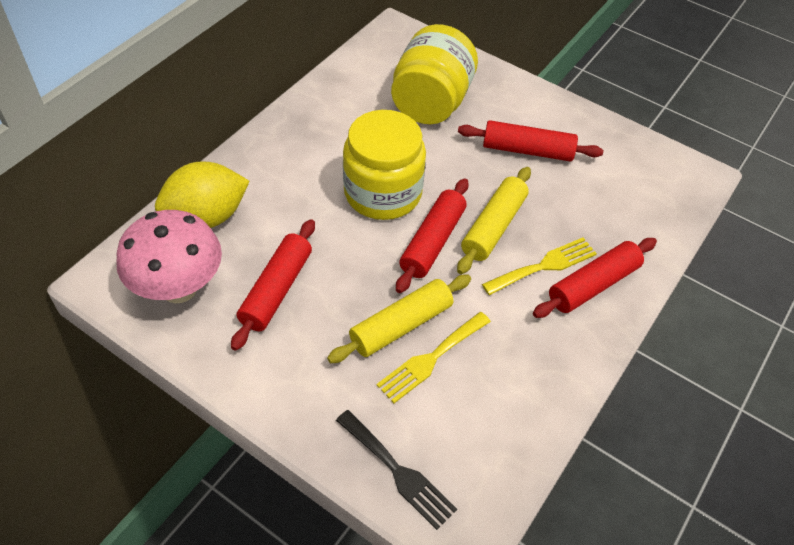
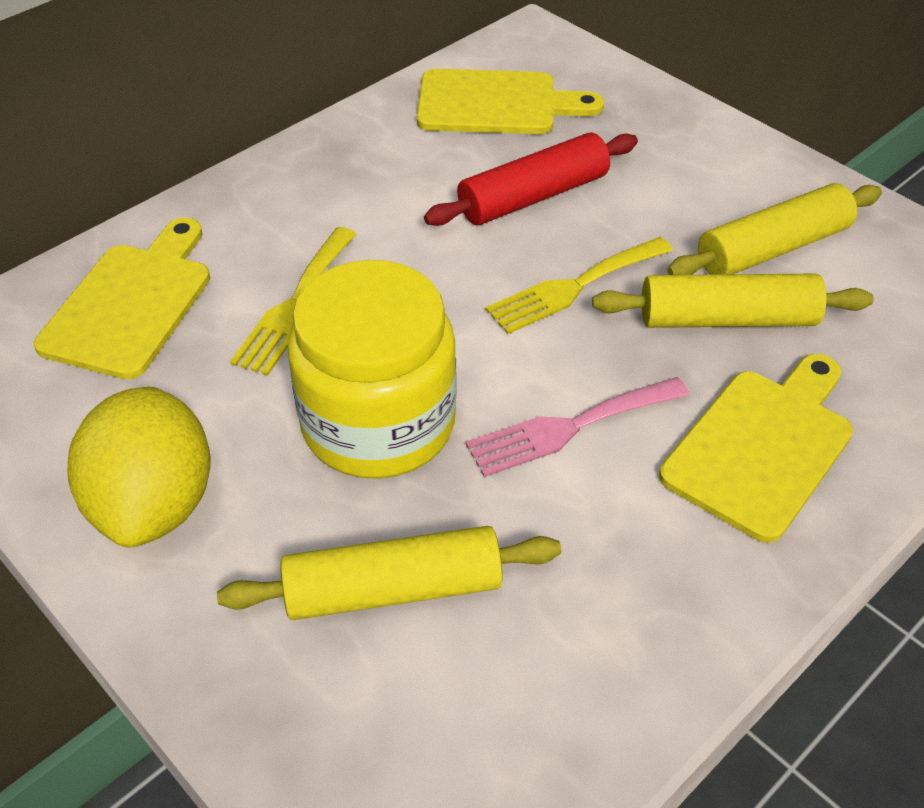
black fork: [336,410,457,530] = 1 -> none = 0
pink fork: none = 0 -> [466,377,689,477] = 1
pink mushroom: [116,210,222,303] = 1 -> none = 0
red rolling pin: [231,219,315,351] [396,178,469,293] [458,120,604,162] [533,238,657,318] = 4 -> [424,132,638,226] = 1
yellow cutting board: none = 0 -> [34,217,210,379] [417,69,604,134] [659,354,853,543] = 3
yellow jar: [343,110,426,220] [391,24,478,124] = 2 -> [287,260,456,479] = 1
yellow rolling pin: [327,275,471,363] [457,167,531,274] = 2 -> [217,526,561,620] [592,274,874,328] [667,183,882,275] = 3

